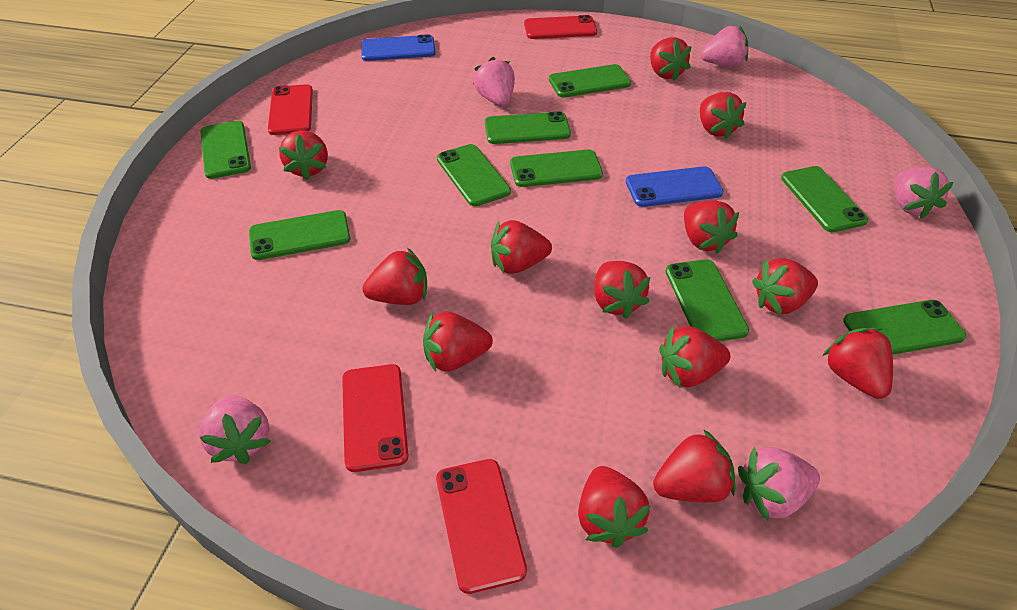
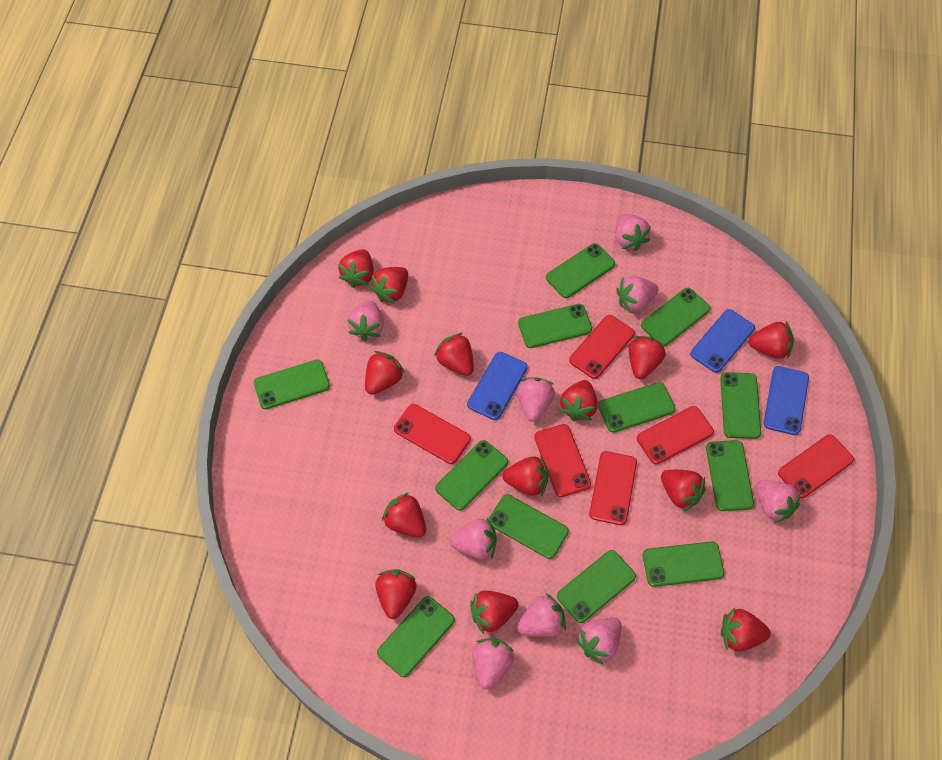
blue phone: [361,34,436,61] [626,166,724,207] = 2 -> [467,352,528,420] [690,309,755,373] [764,366,809,435] = 3
green phone: [200,121,251,179] [249,210,350,260] [437,144,511,206] [485,111,571,144] [510,150,603,187] [549,64,631,98] [665,259,749,341] [781,166,868,232] [843,300,966,355] = 9 -> [254,360,330,409] [377,596,455,677] [435,440,508,511] [488,494,569,559] [518,304,592,348] [546,243,615,298] [557,550,636,623] [598,382,675,433] [641,288,710,346] [643,541,724,587] [706,440,754,511] [720,372,761,439] = 12
pink strawberry: [199,395,271,464] [473,57,515,106] [701,25,748,67] [738,447,820,521] [895,167,954,219] = 5 -> [347,300,384,341] [450,519,497,560] [472,638,514,690] [517,377,555,422] [517,593,566,637] [576,618,622,665] [616,214,651,251] [616,276,658,313] [756,480,801,523] = 9
red phone: [268,84,313,135] [342,364,409,472] [436,459,527,594] [524,15,597,39] = 4 -> [394,404,471,464] [534,424,591,497] [569,315,635,379] [589,451,637,525] [637,406,714,465] [778,434,854,498] = 6

